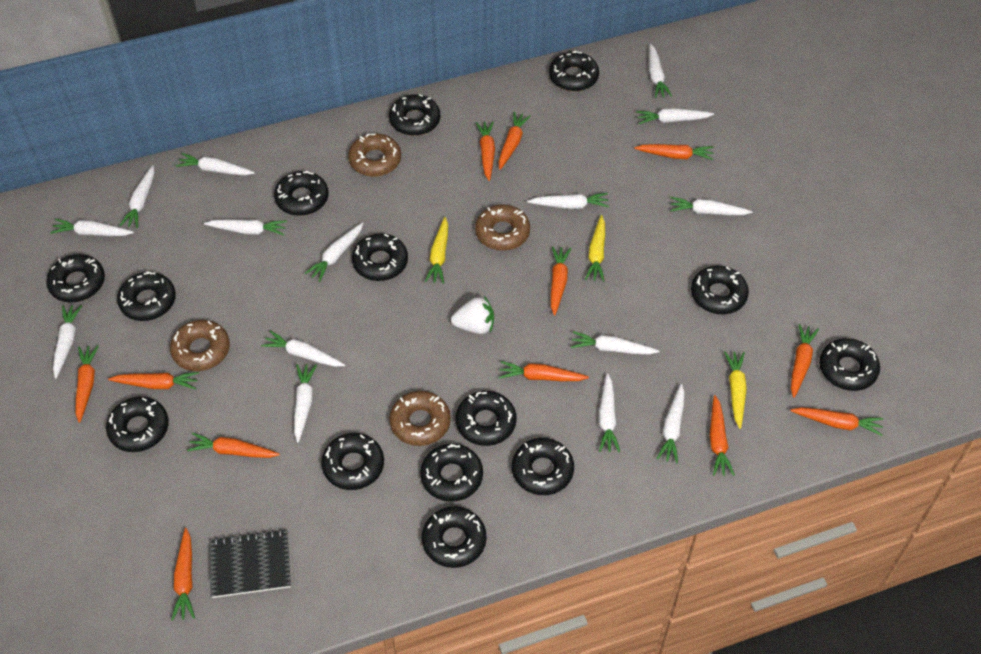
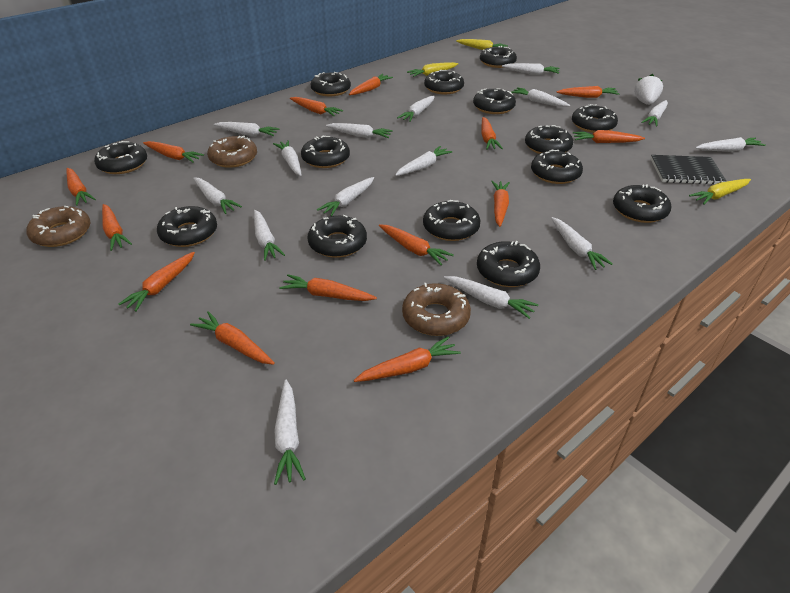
brown donut: [170,320,230,371] [348,133,401,176] [389,391,451,446] [475,204,530,251] = 4 -> [26,206,90,247] [207,136,257,168] [402,283,471,336] = 3
orange carrot: [76,345,99,423] [108,372,199,390] [171,528,195,621] [187,433,280,458] [476,121,495,181] [499,112,531,170] [499,361,589,381] [551,246,571,315] [634,144,713,160] [710,395,735,476] [790,407,883,436] [791,324,819,398] = 12 -> [66,168,96,206] [102,204,132,251] [118,252,195,312] [143,141,204,163] [190,311,275,365] [279,274,377,301] [290,97,343,117] [349,74,393,95] [354,337,461,382] [379,224,454,265] [481,117,503,150] [491,181,510,227] [557,86,620,98] [573,130,645,143] = 14

